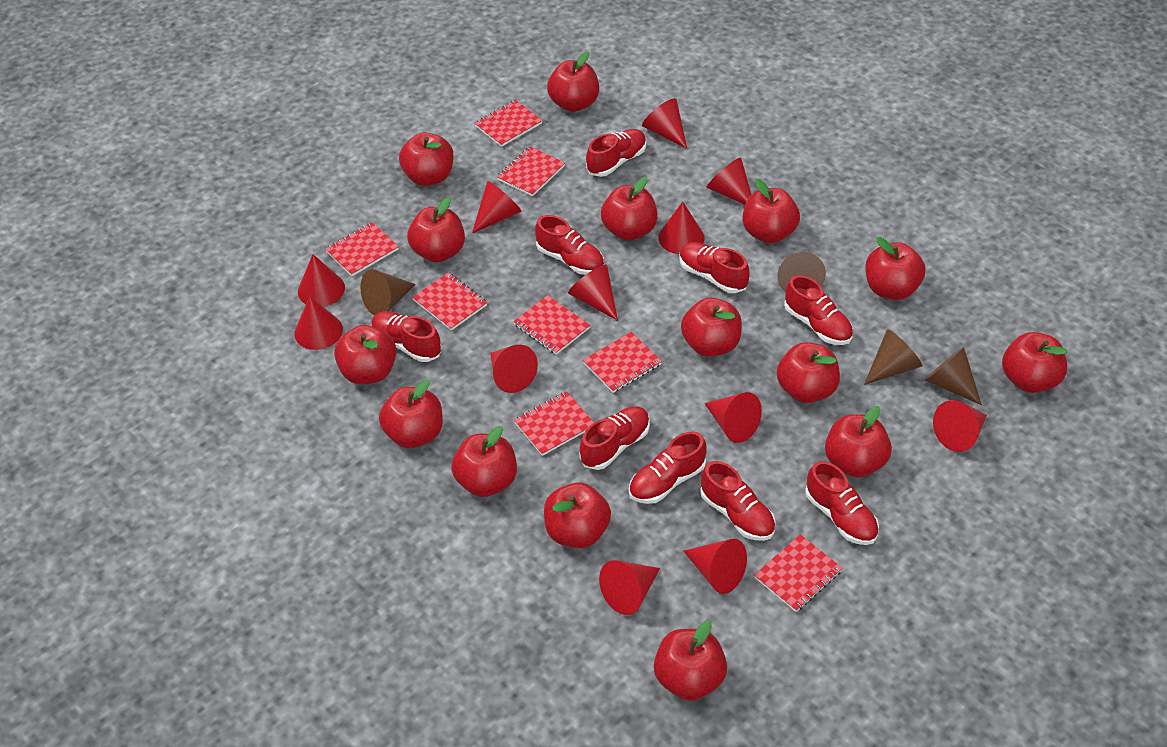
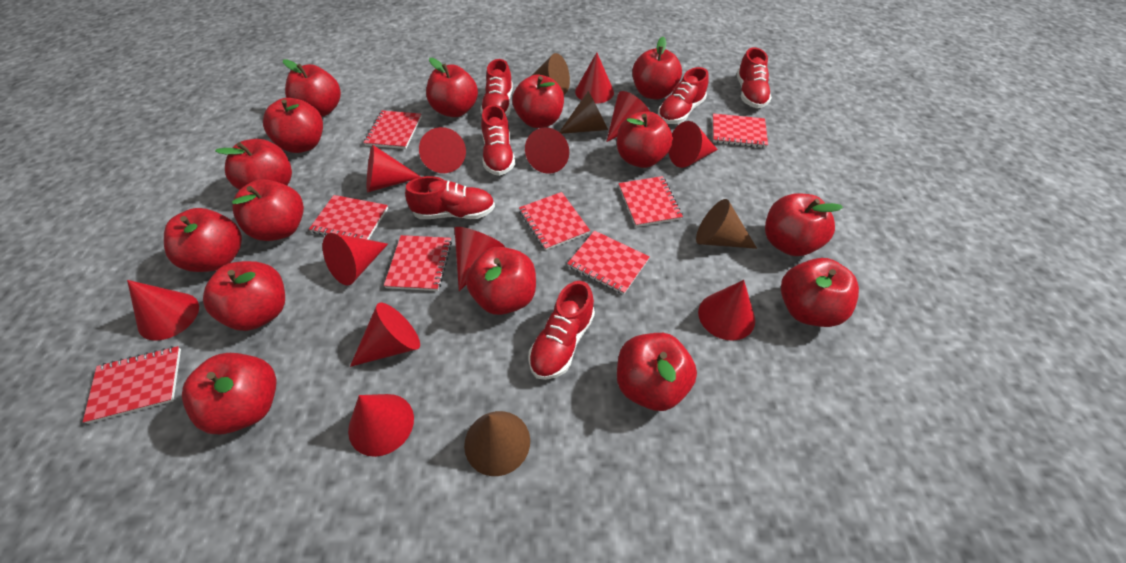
red shoe: [371,311,442,362] [535,215,604,275] [580,406,650,470] [586,129,646,177] [629,432,707,504] [680,242,750,293] [700,461,775,541] [784,275,853,345] [805,461,879,545] = 9 -> [405,176,495,219] [480,59,513,117] [481,105,515,176] [528,281,595,380] [658,67,709,124] [737,47,772,108] = 6

